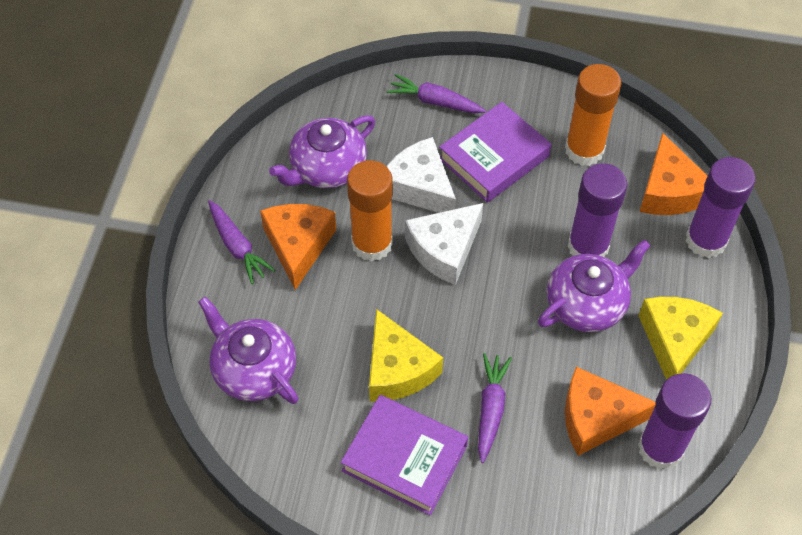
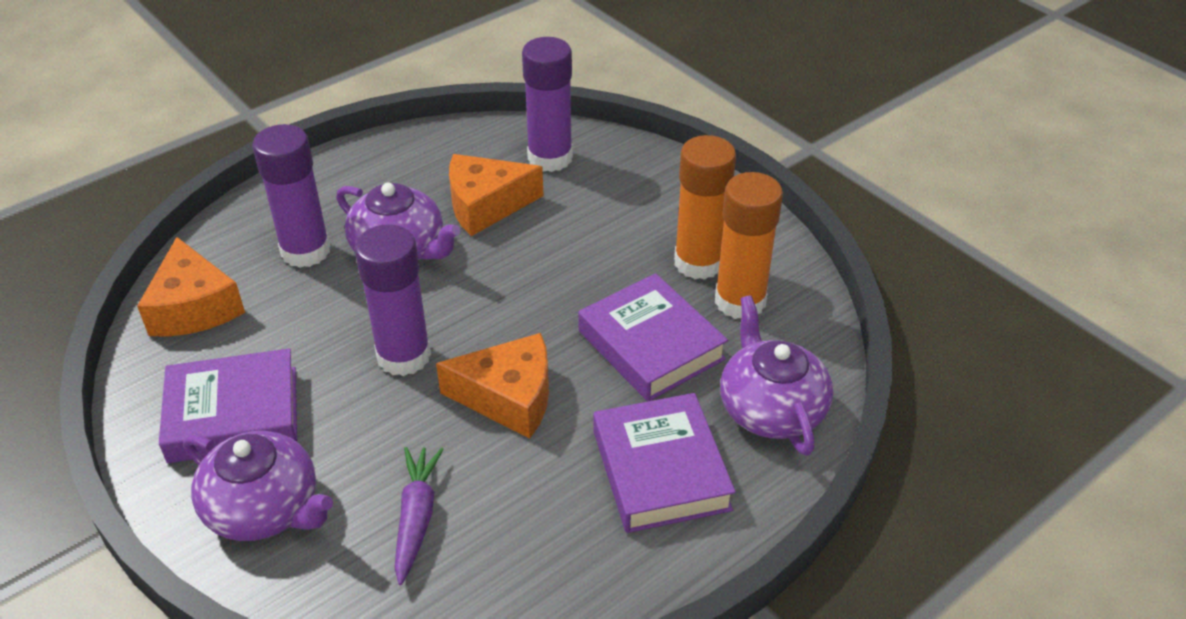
purple book: [341,395,468,515] [439,102,551,203] = 2 -> [159,348,297,463] [578,273,728,402] [593,393,736,533] = 3
purple carrot: [208,200,275,284] [387,74,486,113] [478,353,512,463] = 3 -> [394,447,444,585] = 1
white cheese: [386,137,456,213] [405,203,483,285] = 2 -> none = 0
yellow cheese: [369,309,443,401] [638,297,723,379] = 2 -> none = 0

